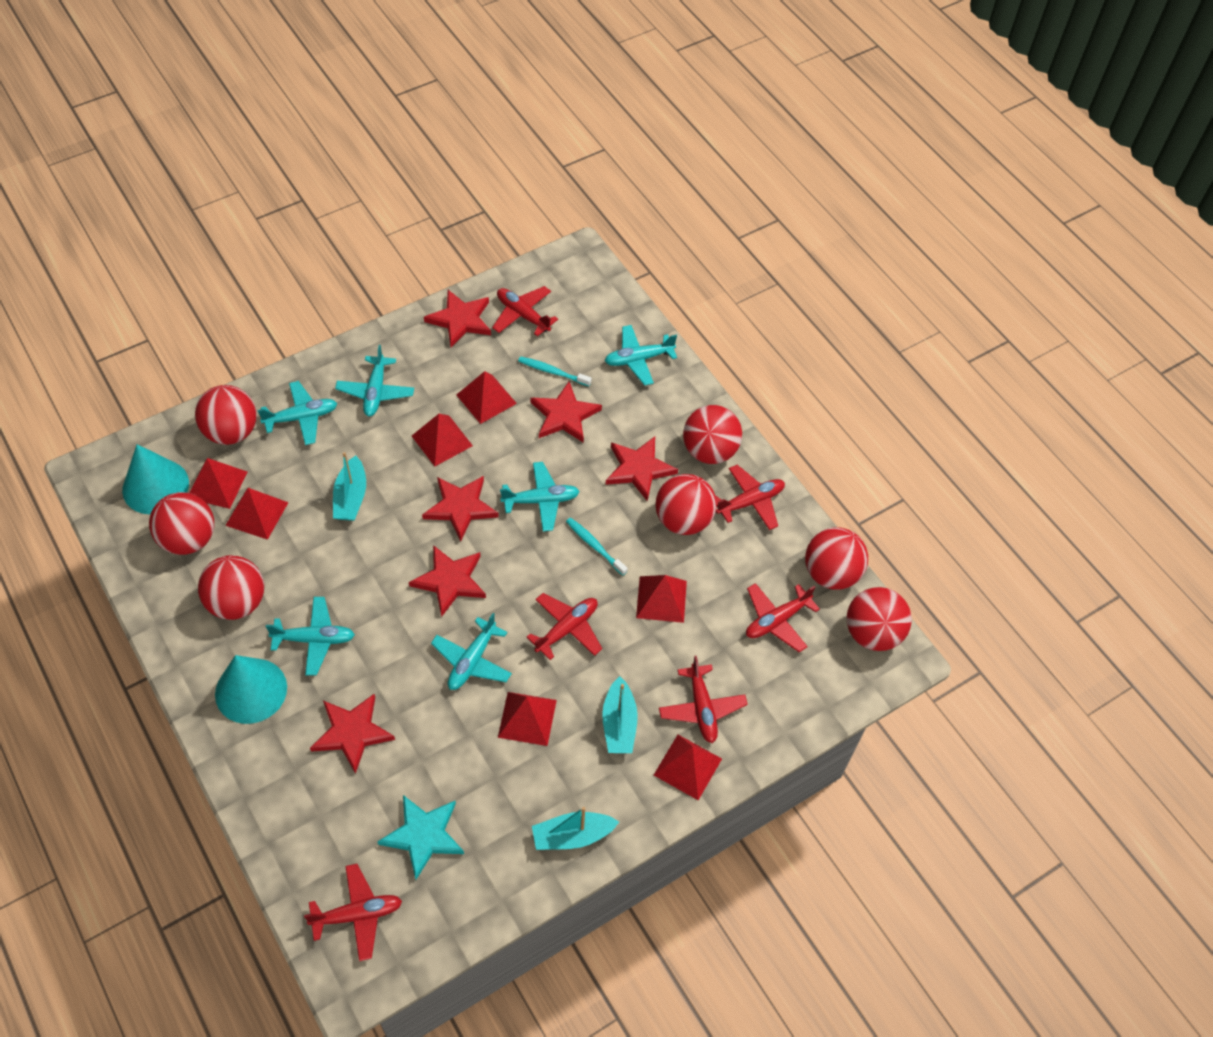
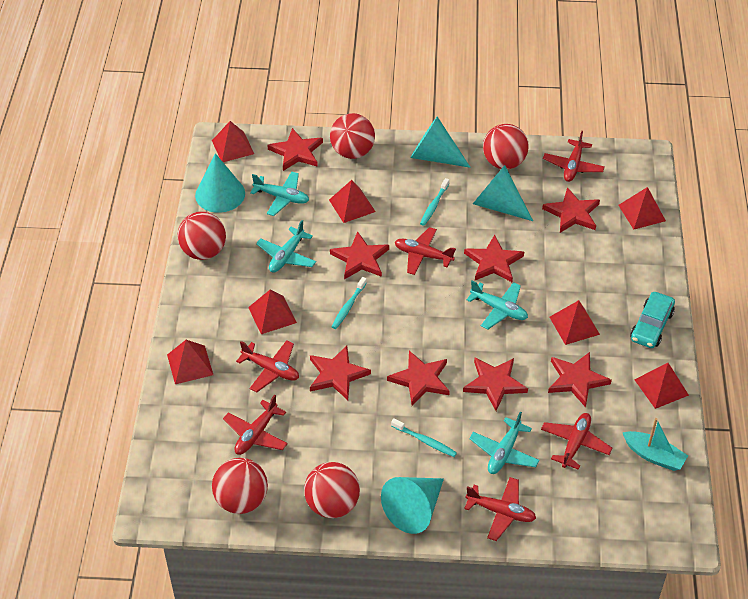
red ball: [149,492,214,555] [195,385,257,445] [198,555,264,620] [656,474,717,535] [683,405,742,464] [805,527,868,590] [847,587,912,651] = 7 -> [177,212,226,260] [212,458,268,514] [304,462,360,518] [330,113,375,159] [483,124,529,169] = 5
red star: [310,694,395,774] [409,545,486,617] [422,476,499,542] [424,290,491,347] [530,381,602,443] [606,437,678,501] = 6 -> [267,128,323,171] [310,346,371,400] [330,231,389,280] [387,351,450,406] [463,358,528,411] [464,235,524,282] [542,187,600,233] [548,352,612,407] = 8
turquoise boat: [333,452,366,521] [532,807,619,850] [602,676,638,753] = 3 -> [623,418,688,471] = 1
turquoise car: none = 0 -> [630,292,675,348] = 1
turquoise cone: [122,444,189,514] [215,655,287,724] = 2 -> [195,153,245,213] [381,477,444,534] [410,117,471,168] [473,165,533,221] = 4
turquoise plane: [257,381,337,445] [266,597,355,675] [335,345,414,416] [431,613,512,690] [500,462,580,532] [605,325,677,386] = 6 -> [250,172,309,216] [256,220,316,273] [467,280,528,330] [469,412,540,474] = 4
turquoise star: [377,795,464,880] = 1 -> none = 0
turquoise toothbrush: [518,356,591,386] [566,517,628,576] = 2 -> [332,277,367,329] [391,418,457,457] [420,178,449,226] = 3

